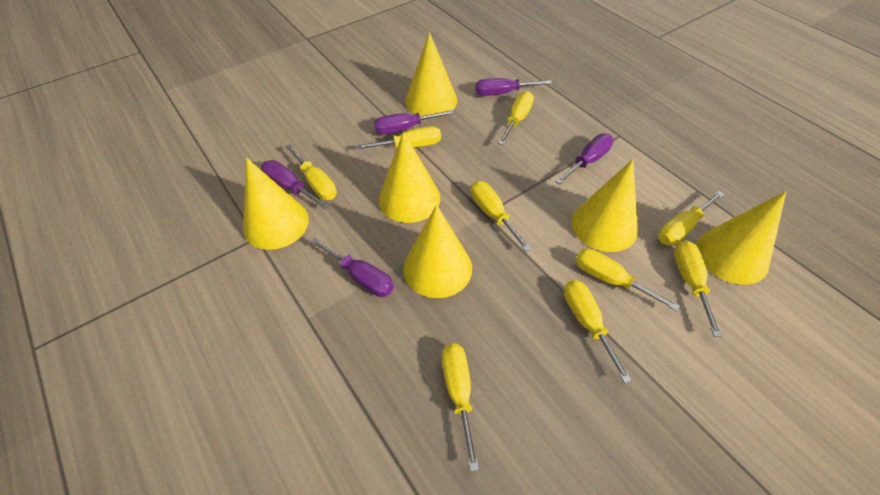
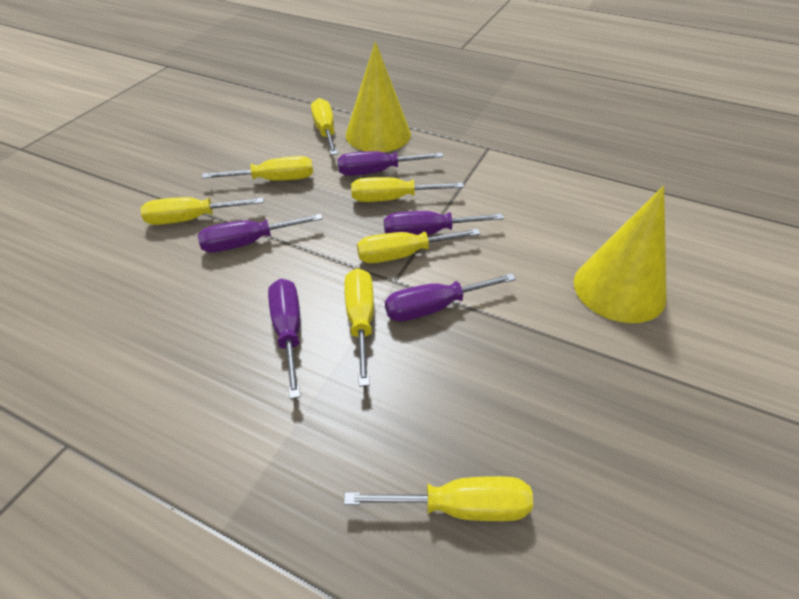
yellow cone: [243,158,309,250] [378,131,440,223] [403,205,472,298] [405,32,457,117] [571,159,638,252] [697,191,786,285] = 6 -> [346,42,411,152] [574,186,667,323] = 2
yellow screwdriver: [285,145,337,200] [356,126,441,150] [442,343,479,472] [471,181,531,252] [498,91,534,145] [564,280,632,383] [575,248,680,312] [658,191,725,245] [674,240,722,337] = 9 -> [141,197,264,225] [202,156,313,181] [311,98,338,155] [344,268,374,387] [344,476,533,521] [351,177,464,202] [357,229,480,263] = 7

